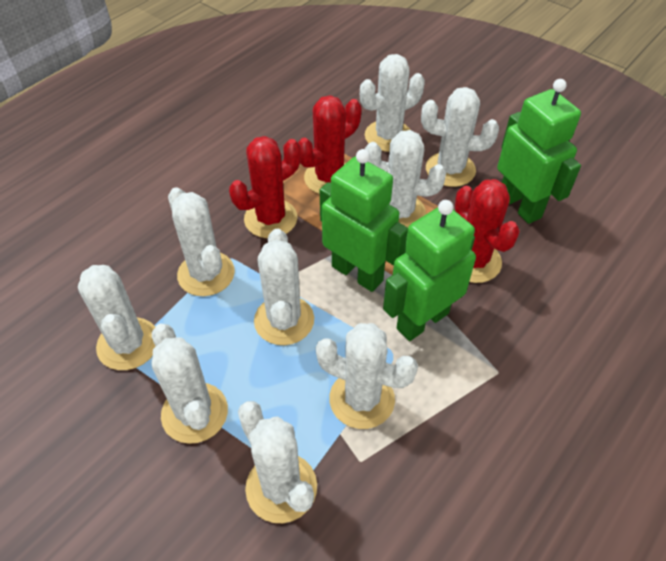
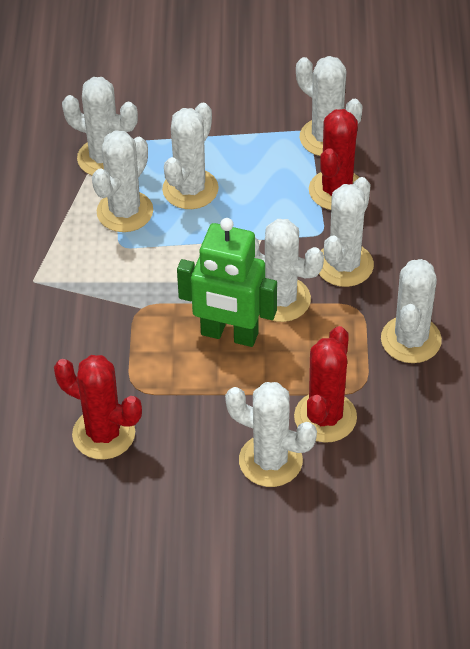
green robot: [320,149,408,292] [383,200,476,341] [497,79,581,224] = 3 -> [177,218,277,347] = 1
white cactus: [78,265,156,370] [152,324,228,444] [168,187,235,296] [238,401,317,523] [254,229,314,345] [316,323,418,429] [360,54,425,152] [365,130,446,227] [421,87,499,187] = 9 -> [62,77,138,175] [92,130,153,232] [162,103,219,209] [225,382,317,487] [255,219,324,322] [296,56,363,156] [319,177,374,287] [381,259,442,363] = 8

